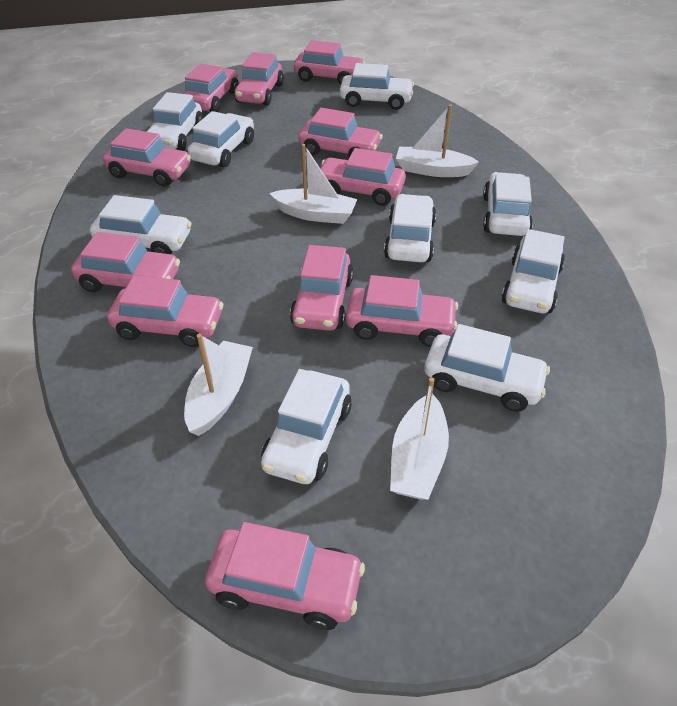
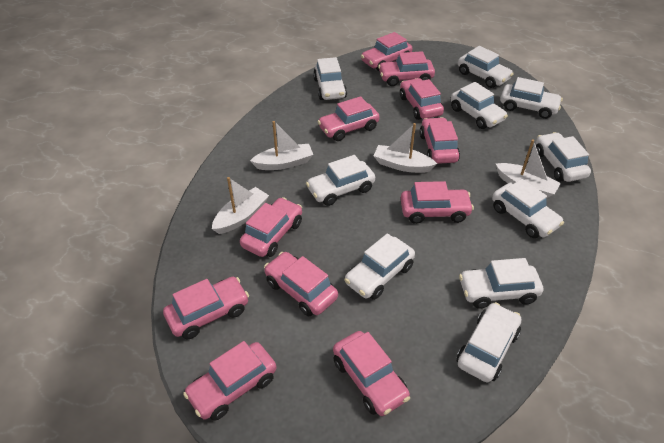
white car: [90,195,192,254] [147,92,203,151] [188,111,254,168] [261,369,352,484] [340,63,414,110] [384,194,436,262] [424,324,550,412] [483,172,533,236] [502,229,565,313] = 9 -> [306,155,375,206] [313,57,347,100] [344,233,415,300] [451,82,508,129] [456,302,521,382] [458,46,514,88] [459,258,543,309] [492,179,564,238] [500,77,563,119] [536,132,591,182] = 10

